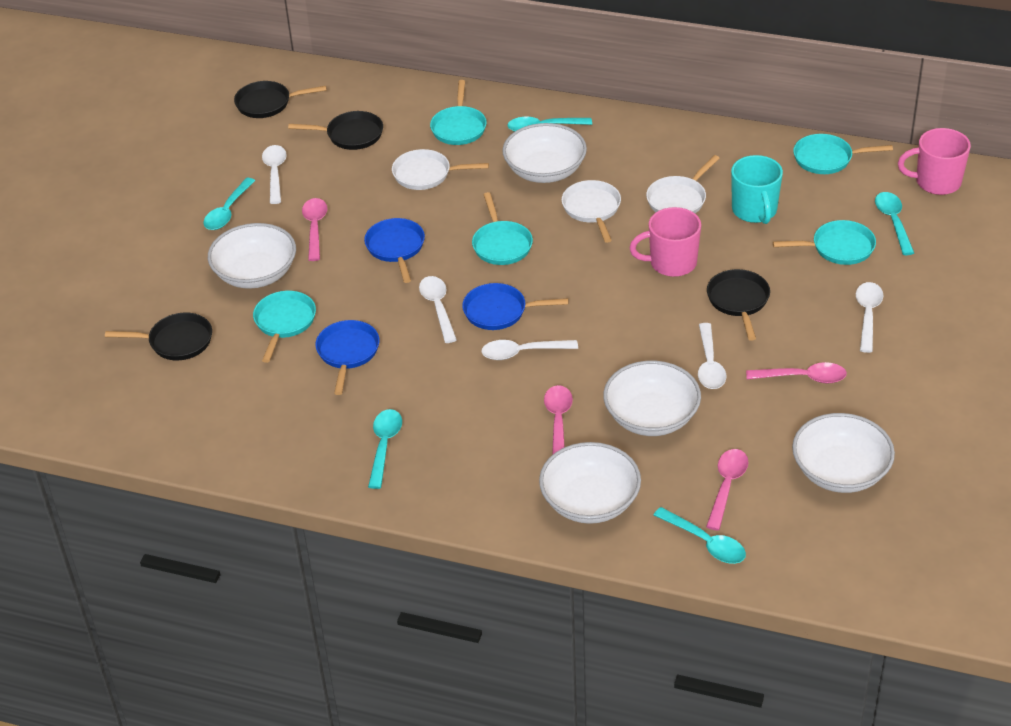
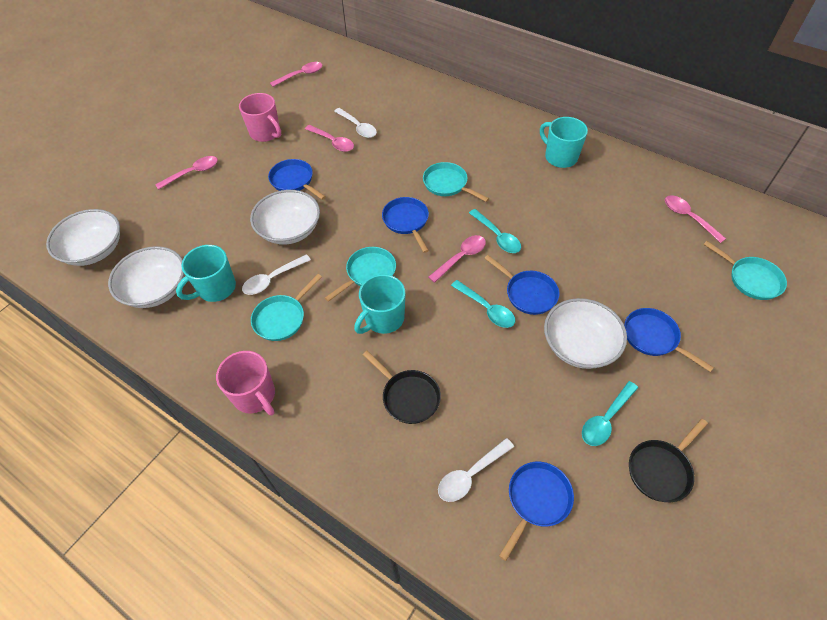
black pan: [105,312,212,360] [234,81,327,118] [288,111,383,150] [707,269,770,341] = 4 -> [363,351,441,424] [629,419,708,502] = 2
blue pan: [315,320,380,395] [364,218,425,283] [462,283,568,330] = 3 -> [268,159,326,200] [382,197,429,253] [484,255,559,315] [499,462,574,561] [624,308,714,372] = 5
pink spoon: [302,198,327,261] [544,385,573,455] [706,449,749,530] [746,362,847,383] = 4 -> [155,156,218,190] [270,62,322,87] [305,125,354,152] [428,235,486,283] [665,195,726,243] = 5
turquoise mug: [731,155,783,224] = 1 -> [176,245,236,302] [354,274,405,334] [540,117,588,168] = 3
turquoise pan: [253,291,316,363] [430,80,487,145] [472,192,533,265] [773,220,876,265] [793,134,893,174] = 5 -> [251,274,322,341] [325,247,396,302] [423,162,489,202] [703,241,787,300] = 4
turquoise spoon: [203,178,255,230] [368,409,402,489] [507,117,592,132] [654,507,746,564] [875,192,914,255] = 5 -> [451,280,515,328] [469,209,521,253] [582,381,638,446] = 3
white bowl: [208,223,296,289] [502,123,587,183] [539,442,641,524] [603,361,701,436] [792,413,895,493] = 5 -> [46,209,120,266] [108,246,184,308] [250,190,320,245] [544,298,627,369] = 4
white pan: [392,149,489,190] [561,180,621,243] [646,155,720,213] = 3 -> none = 0
white spoon: [262,145,287,204] [419,276,457,343] [481,340,578,360] [698,323,726,389] [856,282,883,353] = 5 -> [242,254,311,295] [334,108,377,138] [438,438,514,502] = 3

